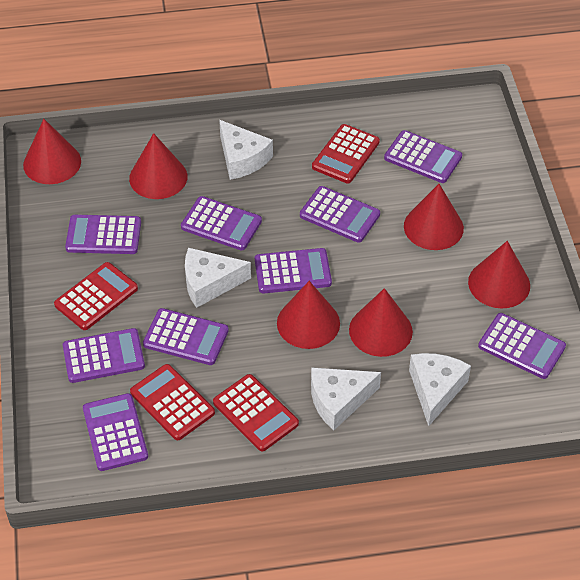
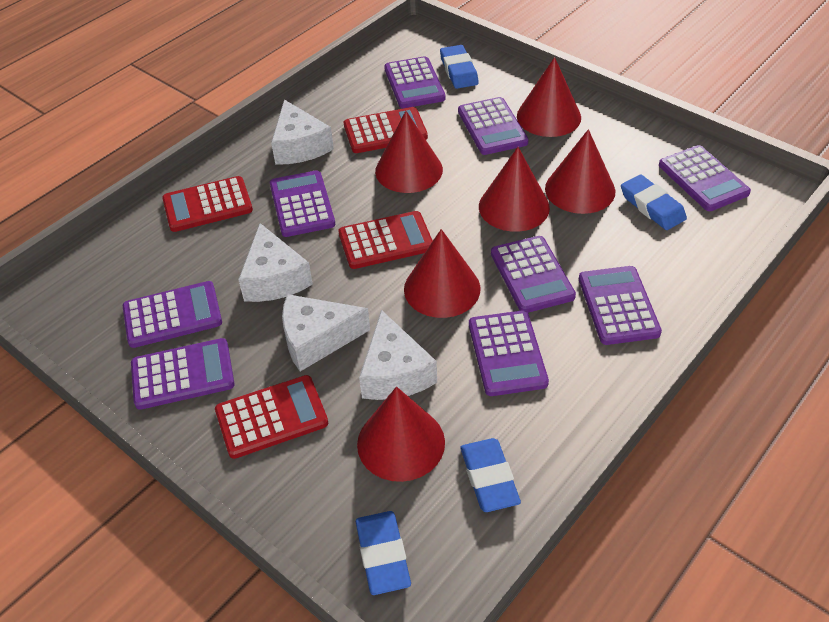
blue eraser: none = 0 -> [356,511,411,595] [440,45,479,89] [461,438,521,512] [621,174,687,230] = 4

